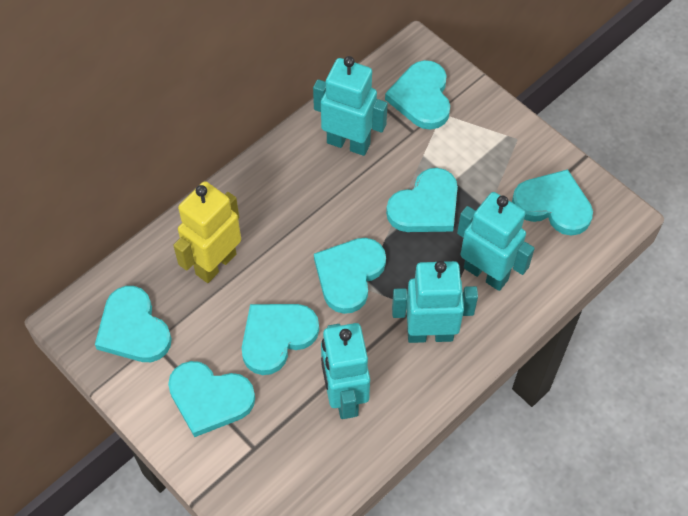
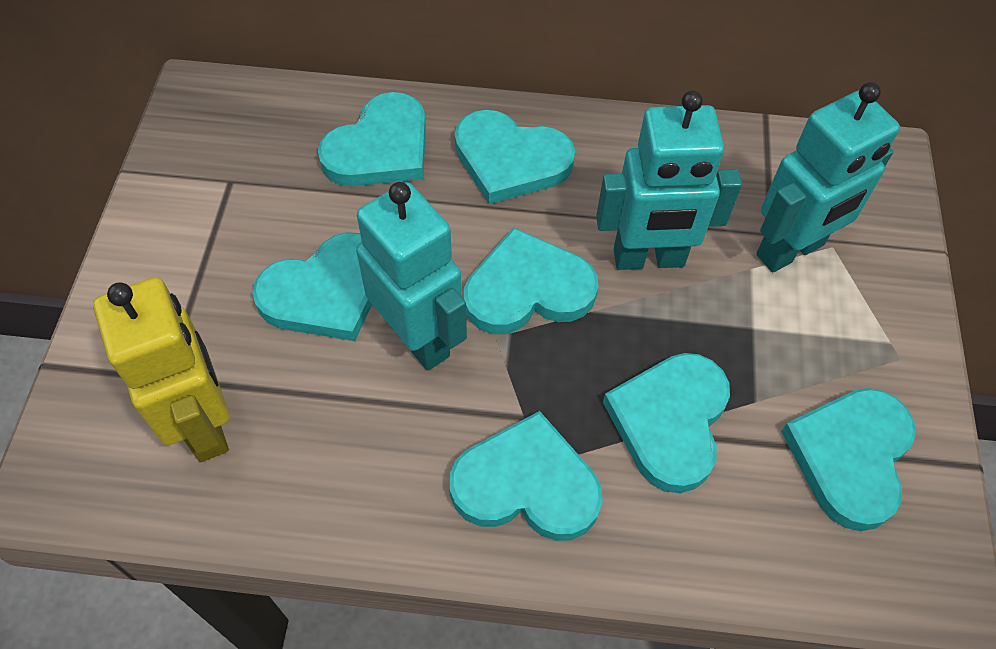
turquoise robot: [313,56,388,156] [321,323,370,419] [392,261,478,343] [457,192,535,291] = 4 -> [356,182,467,371] [596,91,742,270] [756,82,900,272] = 3

